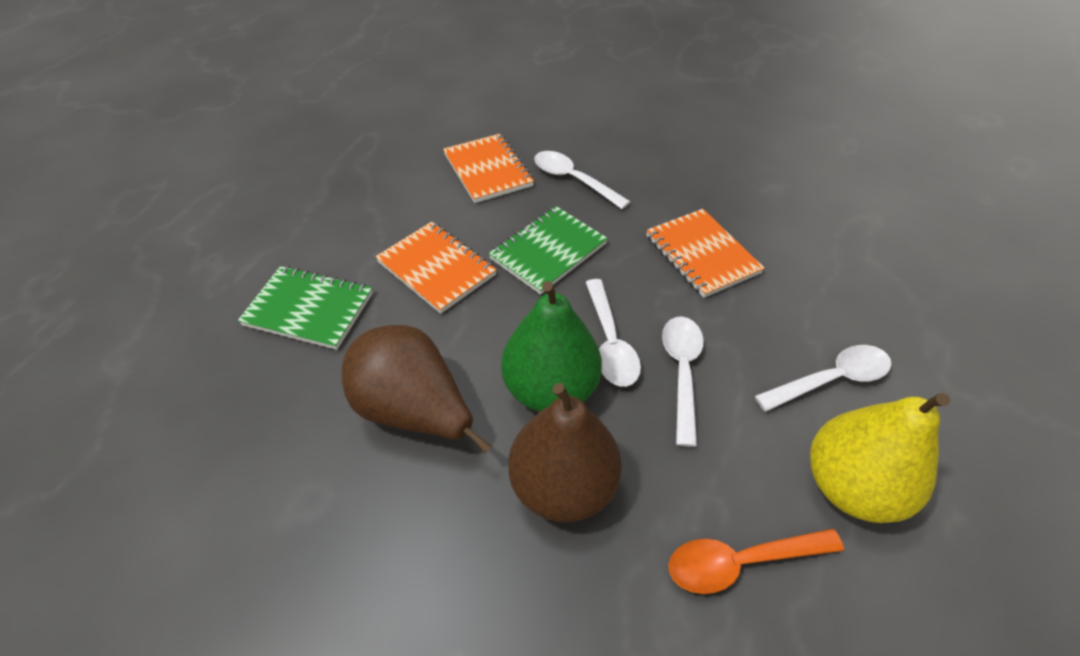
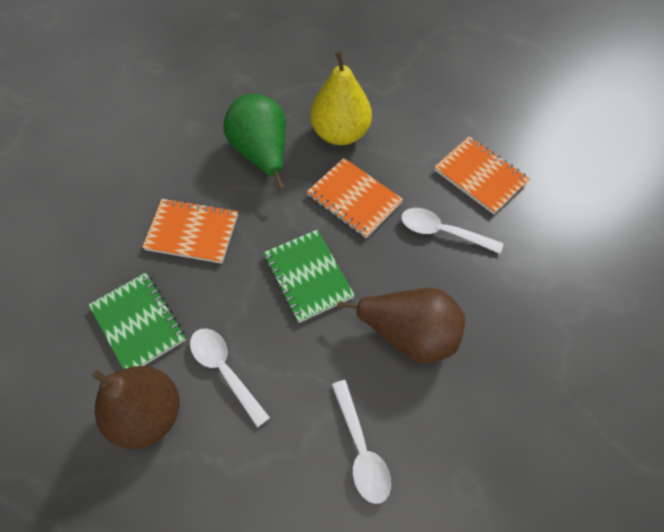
orange spoon: [668,528,844,594] = 1 -> none = 0
white spoon: [534,151,630,209] [585,279,641,387] [662,316,704,447] [755,345,891,412] = 4 -> [190,328,270,428] [332,380,391,504] [401,208,504,254] = 3

